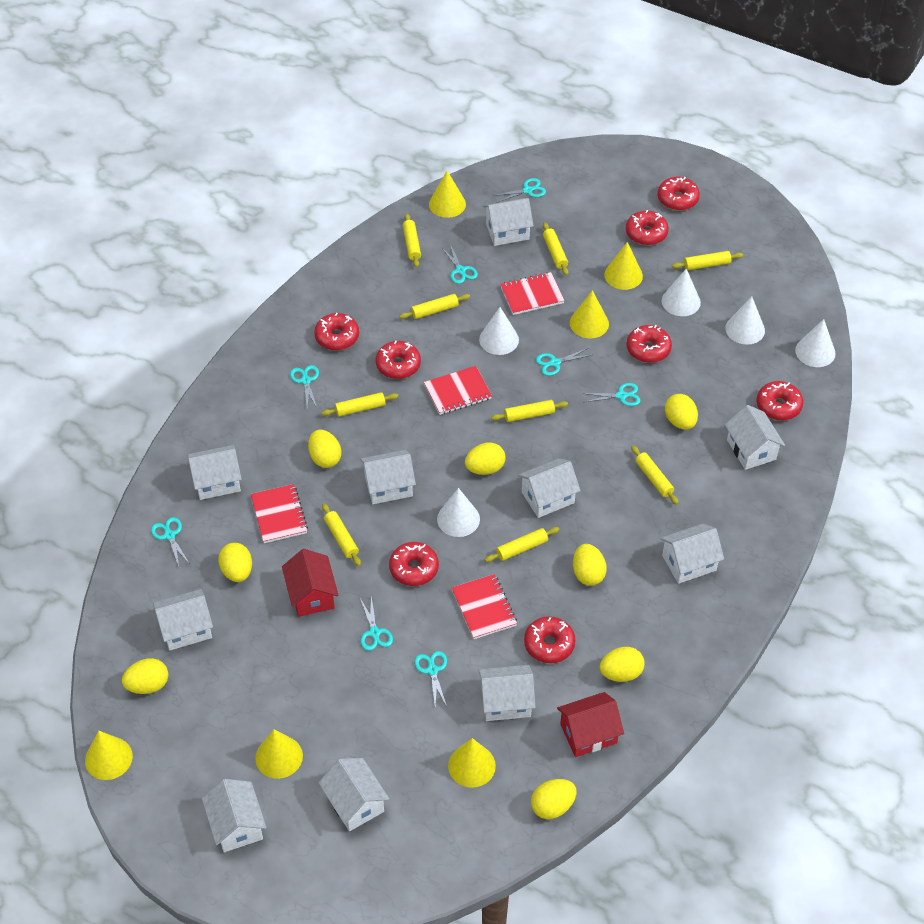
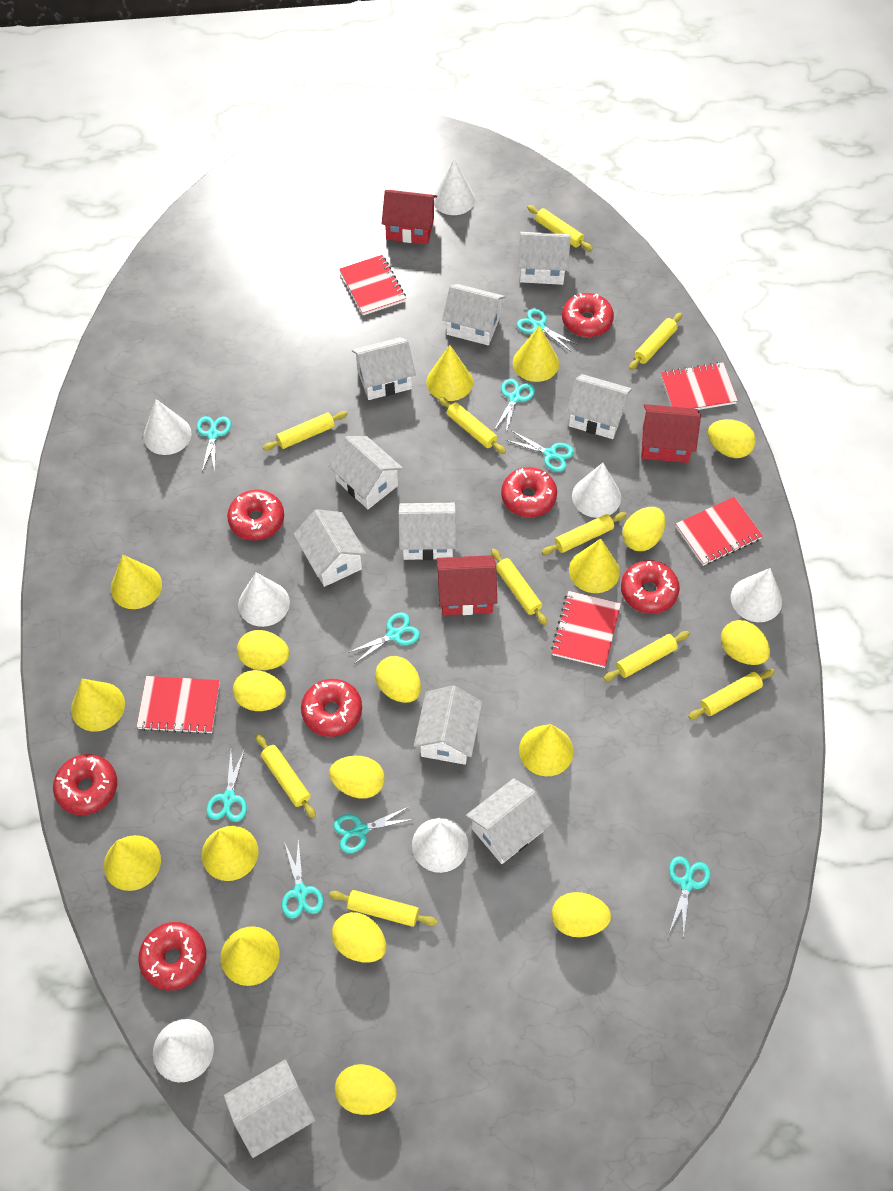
red donut: [314,313,359,350] [376,341,421,379] [389,542,439,586] [524,616,576,663] [626,210,669,245] [627,325,672,363] [657,177,700,210] [756,381,803,420] = 8 -> [53,754,117,815] [138,922,206,991] [227,490,284,540] [301,679,362,737] [501,467,557,517] [562,293,614,337] [621,560,680,614] = 7
red house: [282,549,339,617] [557,692,624,757] = 2 -> [381,190,437,244] [437,555,497,615] [641,404,701,463] = 3
red notebook: [251,484,308,543] [424,366,492,415] [452,574,517,639] [500,272,565,315] = 4 -> [137,676,220,734] [339,255,406,315] [551,591,621,668] [661,362,738,410] [676,497,763,566] = 5
turquoise scissors: [151,517,190,566] [290,365,319,408] [360,596,393,651] [414,651,447,707] [441,244,478,284] [493,178,546,202] [536,348,591,376] [582,383,641,406] = 8 -> [197,416,231,472] [206,749,247,822] [282,838,324,919] [334,806,414,853] [348,612,420,664] [495,379,535,433] [506,431,574,472] [517,309,578,351] [669,856,710,939] = 9
white cone: [437,488,480,537] [479,307,519,355] [662,269,701,316] [725,297,765,345] [795,319,835,367] = 5 -> [143,399,191,455] [153,1019,214,1082] [238,572,290,627] [412,818,468,873] [433,159,475,215] [572,463,621,518] [731,568,782,622] = 7
yellow cone: [85,731,133,780] [255,729,303,779] [429,171,466,218] [448,738,496,788] [570,290,609,338] [604,242,643,290] = 6 -> [71,679,125,732] [104,835,161,891] [111,555,162,609] [202,826,258,881] [221,926,280,986] [426,345,473,401] [513,325,559,382] [519,724,574,776] [569,539,620,593] = 9
yellow egg: [122,658,168,694] [218,543,252,582] [308,430,341,468] [465,442,505,475] [531,779,576,819] [573,544,607,586] [599,647,645,682] [665,394,698,430] = 8 -> [233,670,286,711] [237,630,290,670] [329,756,385,799] [332,912,386,963] [335,1064,397,1115] [375,656,421,703] [552,892,611,937] [622,507,666,551] [708,419,756,458] [721,620,770,665] = 10
yellow rolling pin: [322,392,399,417] [322,503,361,566] [399,294,470,319] [403,213,421,267] [484,527,560,562] [491,400,568,422] [543,222,568,275] [631,446,679,505] [672,251,743,270] = 9 -> [256,734,316,818] [263,411,348,451] [329,890,437,927] [439,397,506,454] [491,549,547,625] [527,205,593,251] [542,512,627,555] [604,631,690,681] [629,313,682,370] [688,669,775,719] = 10

